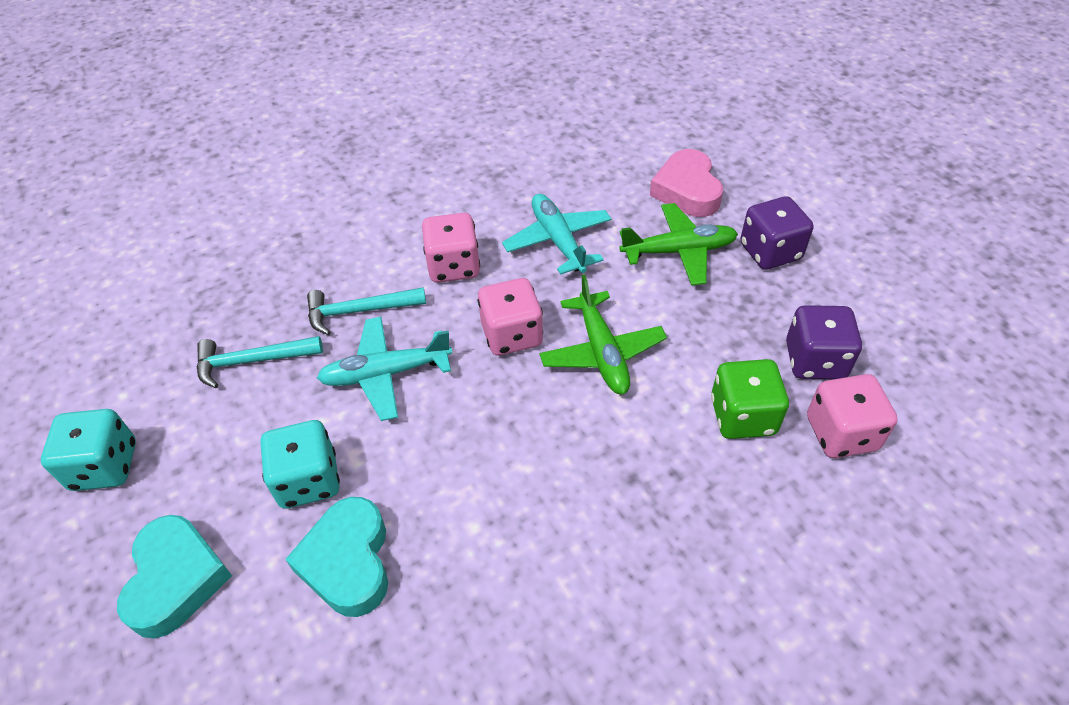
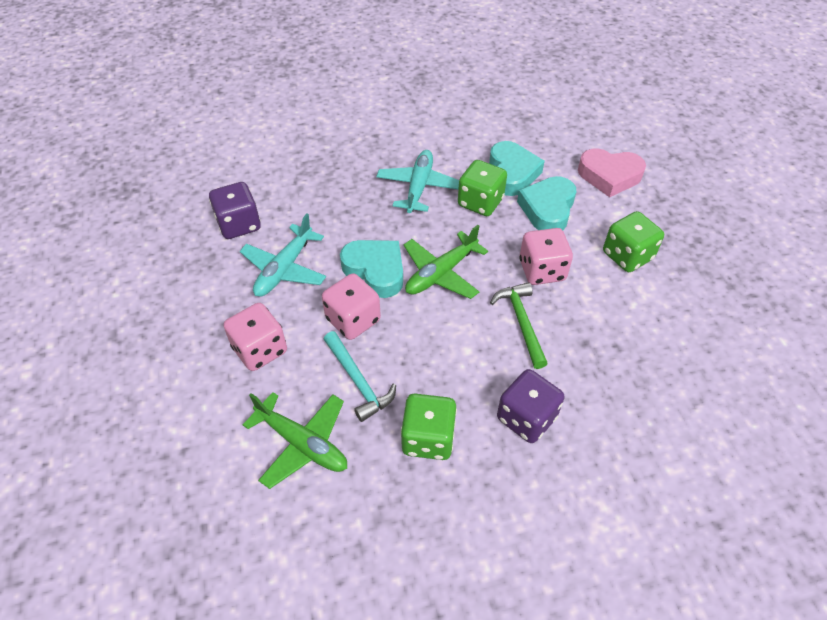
green dice: [711,359,789,439] = 1 -> [401,394,457,460] [458,160,507,216] [603,211,664,272] = 3
green hammer: none = 0 -> [490,282,548,369] = 1
turquoise dice: [41,409,136,491] [261,420,340,509] = 2 -> none = 0
turquoise hammer: [197,336,323,388] [307,287,426,335] = 2 -> [324,331,396,422] = 1
turquoise heart: [117,515,232,639] [285,497,388,617] = 2 -> [340,240,403,298] [489,141,545,196] [517,176,576,230] = 3

